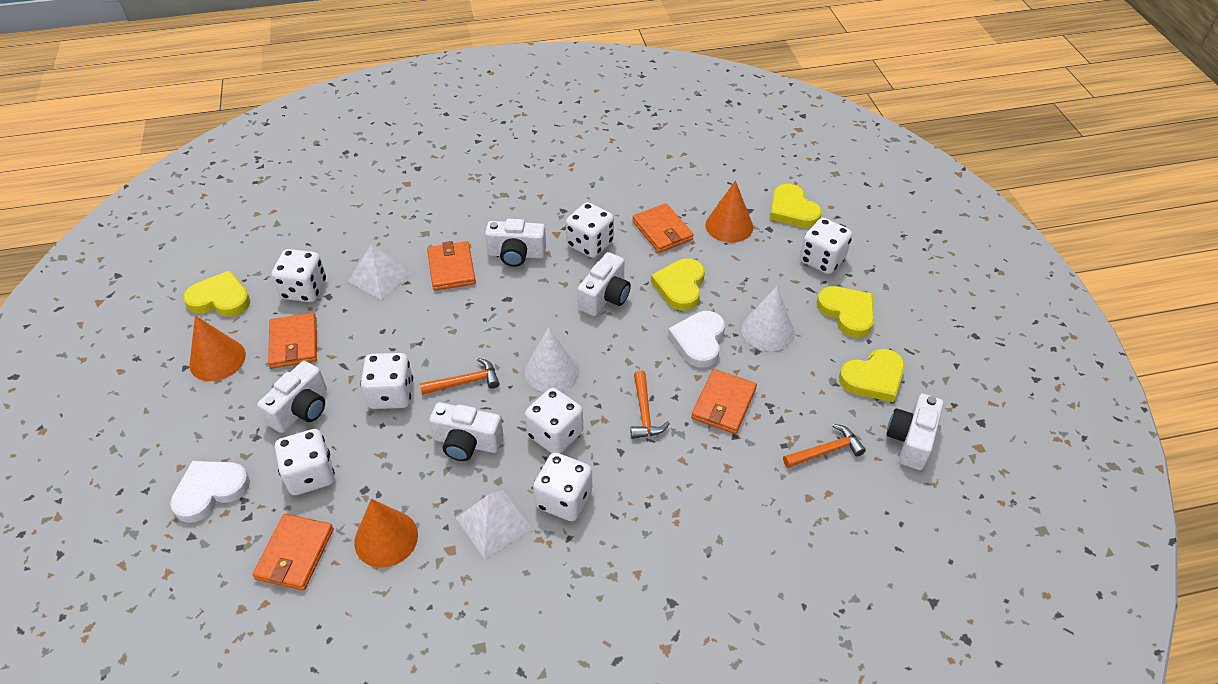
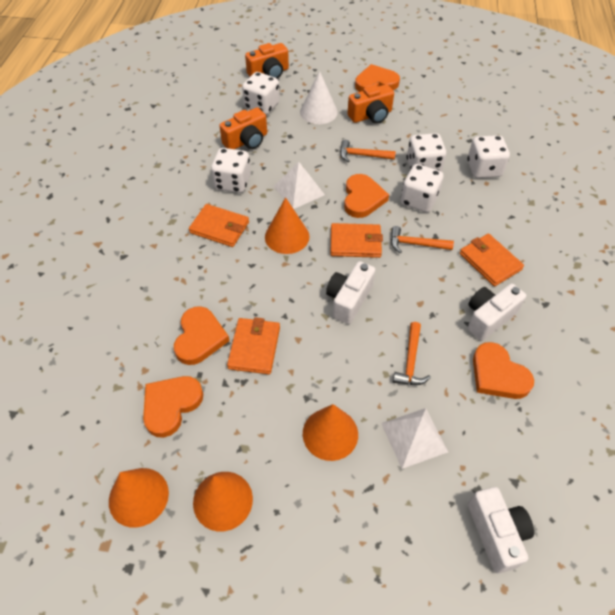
orange camera: none = 0 -> [219,107,267,149] [245,43,289,79] [348,84,394,124] = 3
orange cone: [190,315,246,381] [354,499,418,568] [705,181,753,243] = 3 -> [109,468,169,528] [193,472,253,531] [265,197,309,254] [303,404,358,461] = 4
orange heart: none = 0 -> [143,376,203,438] [174,306,230,365] [344,174,389,218] [355,64,400,92] [473,342,534,399] = 5
orange wallet: [252,514,334,590] [268,313,317,368] [427,241,476,291] [632,203,694,253] [691,369,757,434] = 5 -> [189,204,249,247] [227,317,280,374] [331,223,383,258] [460,234,524,286] = 4
white camera: [257,361,327,433] [429,402,504,461] [485,219,546,267] [577,252,631,316] [886,394,944,470] = 5 -> [326,261,375,324] [468,284,526,341] [468,487,534,574] = 3
white cone: [525,327,580,392] [742,286,795,351] = 2 -> [300,71,338,124] = 1
white dice: [271,249,326,302] [275,429,335,495] [360,353,413,409] [525,388,583,453] [533,453,592,521] [566,202,614,258] [800,218,852,274] = 7 -> [211,148,251,193] [242,72,280,115] [401,164,443,213] [407,133,446,172] [467,135,510,178] = 5
white heart: [170,461,250,523] [668,311,725,368] = 2 -> none = 0
yellow heart: [183,270,250,317] [651,258,705,311] [770,184,822,228] [817,286,874,338] [839,349,905,402] = 5 -> none = 0

